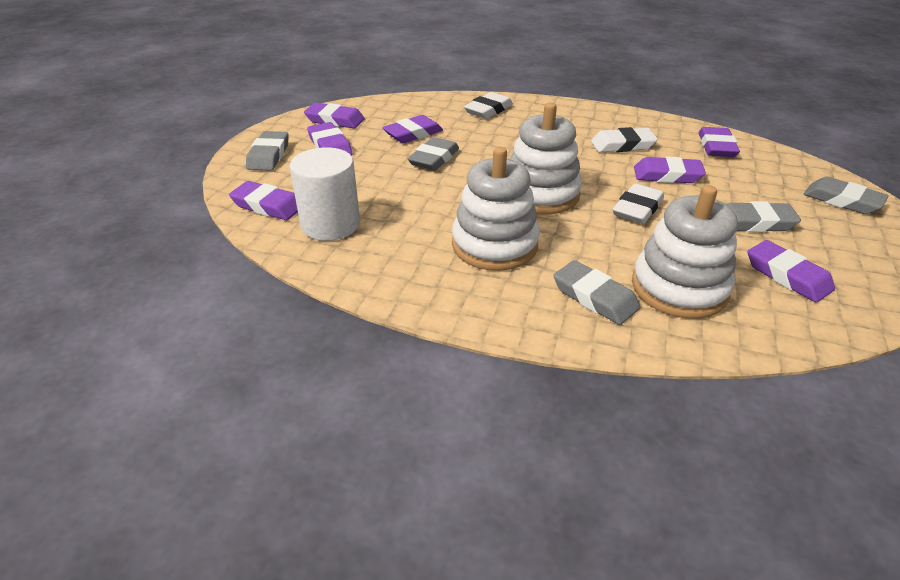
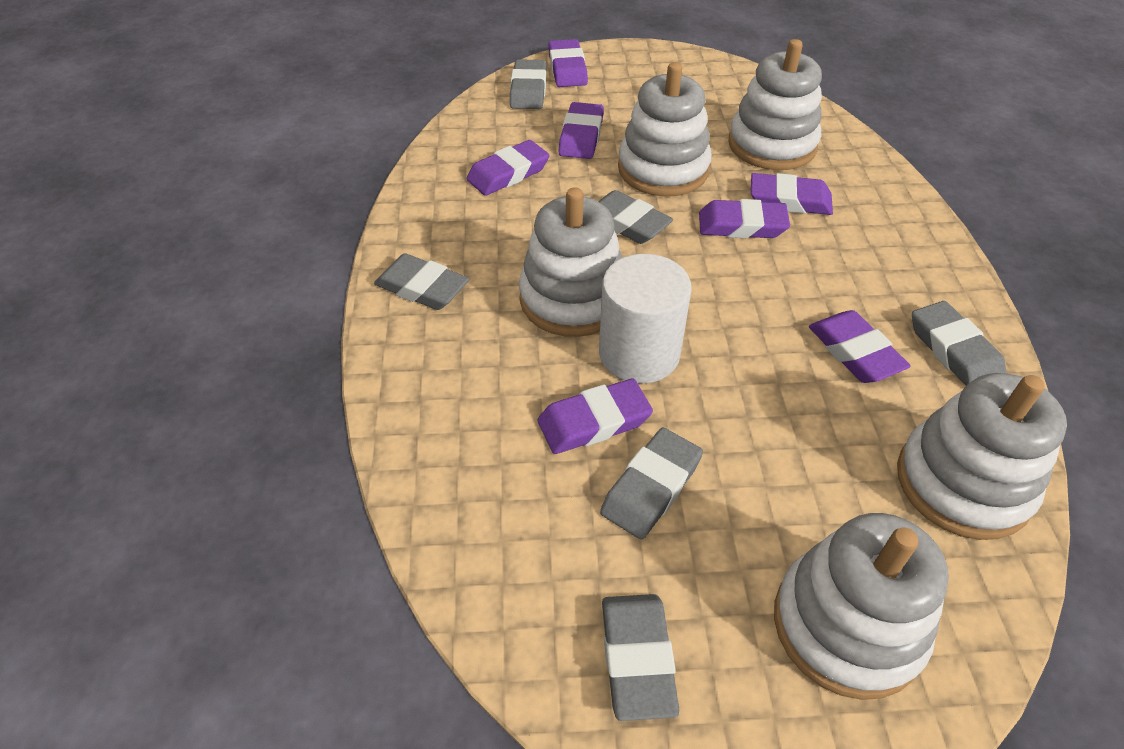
grey eraser: [246,131,289,171] [408,137,459,171] [553,260,640,325] [726,201,801,232] [804,176,889,214] = 5 -> [374,253,469,310] [510,59,547,109] [598,190,673,244] [600,427,703,539] [602,594,679,721] [912,301,1006,385] = 6
white eraser: [464,92,513,119] [591,127,658,152] [613,183,664,224] = 3 -> none = 0
white stacking toy: [452,147,540,271] [510,103,582,214] [632,185,738,319] = 3 -> [519,187,622,337] [618,62,712,196] [728,39,822,170] [774,513,949,700] [897,373,1067,540] = 5

